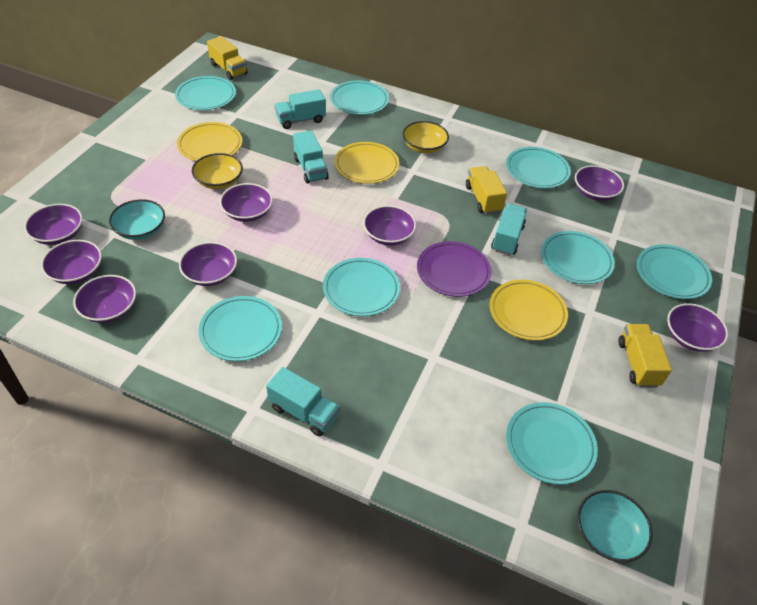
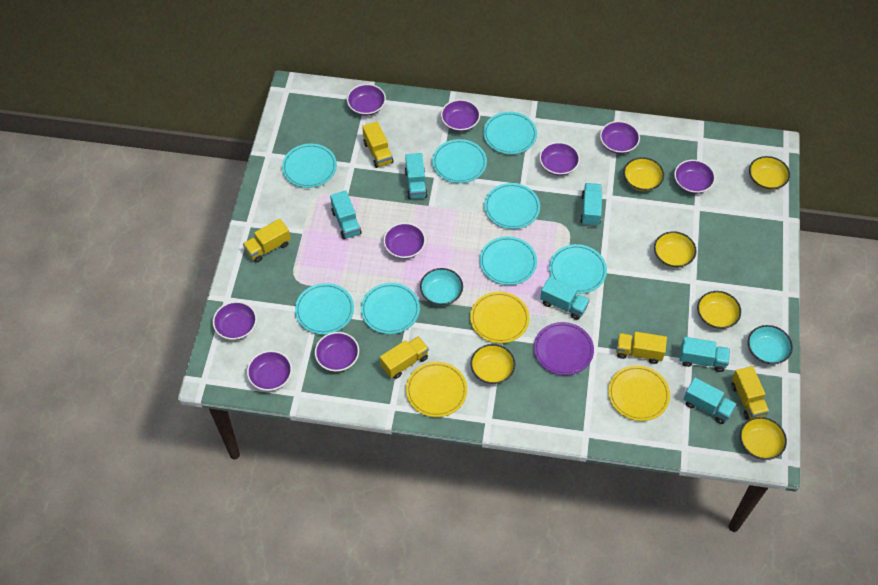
purple bowl: [24,204,83,245] [41,240,102,284] [73,275,136,323] [179,242,237,286] [220,183,273,222] [363,205,416,245] [575,165,624,201] [667,303,728,352] = 8 -> [213,301,257,340] [247,350,292,391] [315,332,359,372] [347,84,386,116] [383,223,426,259] [441,99,480,132] [539,142,580,176] [600,121,640,154] [674,160,715,194] = 9
turquoise truck: [266,367,340,437] [274,89,326,129] [293,130,329,183] [491,204,527,255] = 4 -> [330,190,362,239] [405,153,428,199] [540,277,590,320] [580,183,602,227] [679,337,730,372] [683,377,737,424] = 6
yellow bowl: [192,153,243,189] [403,121,449,153] = 2 -> [470,344,515,384] [623,157,664,191] [654,231,697,268] [697,291,741,329] [740,417,787,460] [749,156,790,190] = 6
yellow truck: [207,36,247,80] [466,166,507,214] [618,324,672,387] = 3 -> [243,219,291,263] [362,121,393,168] [380,336,429,379] [616,332,667,364] [731,366,769,420] = 5

